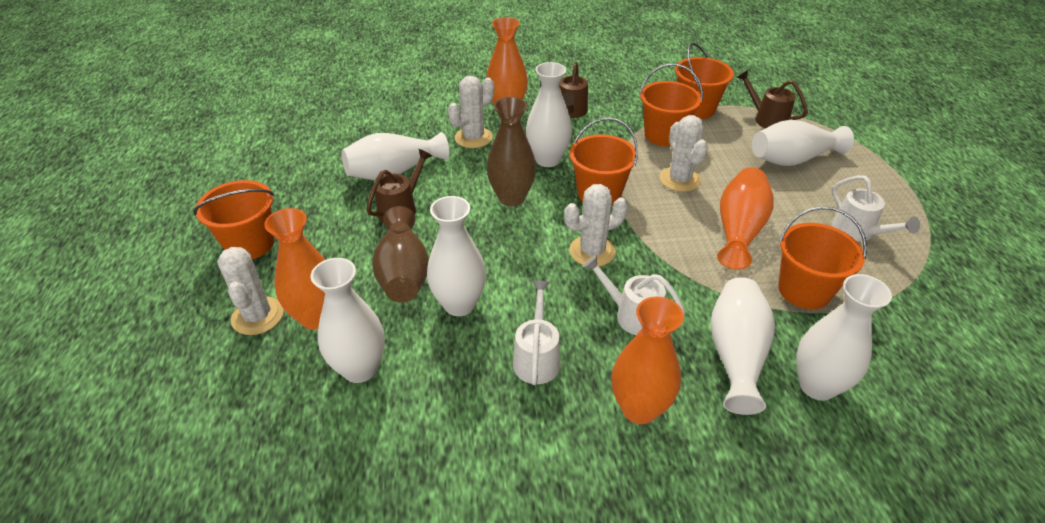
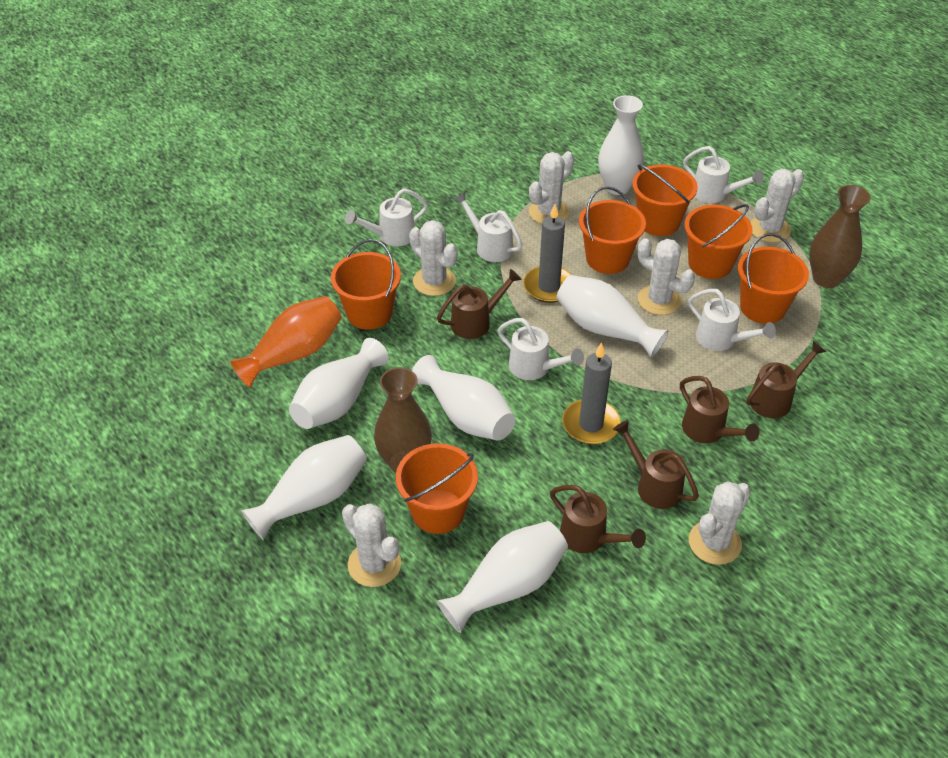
brown watering can: [366,149,432,223] [559,62,588,118] [736,70,808,129] = 3 -> [437,269,522,339] [550,485,646,553] [613,420,699,509] [680,376,759,443] [746,341,826,418] = 5
grey candle: none = 0 -> [523,204,572,303] [562,342,621,444] = 2
orange bucket: [193,180,274,259] [570,117,638,206] [639,63,703,147] [675,43,734,119] [778,206,867,309] = 5 -> [331,239,401,329] [396,443,478,534] [579,186,646,274] [632,164,698,236] [685,204,753,279] [738,233,809,324] = 6
orange vase: [264,208,325,330] [486,17,528,104] [612,296,684,424] [717,167,774,270] = 4 -> [230,296,342,387] = 1
white cactus: [217,247,284,335] [448,76,494,148] [564,184,628,267] [660,115,708,192] = 4 -> [342,503,401,587] [409,220,458,296] [529,151,574,224] [638,238,695,315] [689,482,751,565] [751,169,804,242] = 6
white vase: [310,258,385,383] [341,132,449,180] [427,196,486,316] [526,62,572,167] [710,277,775,415] [752,120,854,166] [796,274,892,401] = 7 -> [241,435,367,540] [289,338,389,429] [412,355,515,440] [437,521,568,633] [556,275,668,358] [598,95,644,195] = 6
white watering can: [513,280,560,385] [583,255,685,335] [832,175,920,241] = 3 -> [345,189,428,246] [454,191,522,262] [498,318,584,380] [683,146,764,203] [688,289,776,351] = 5

